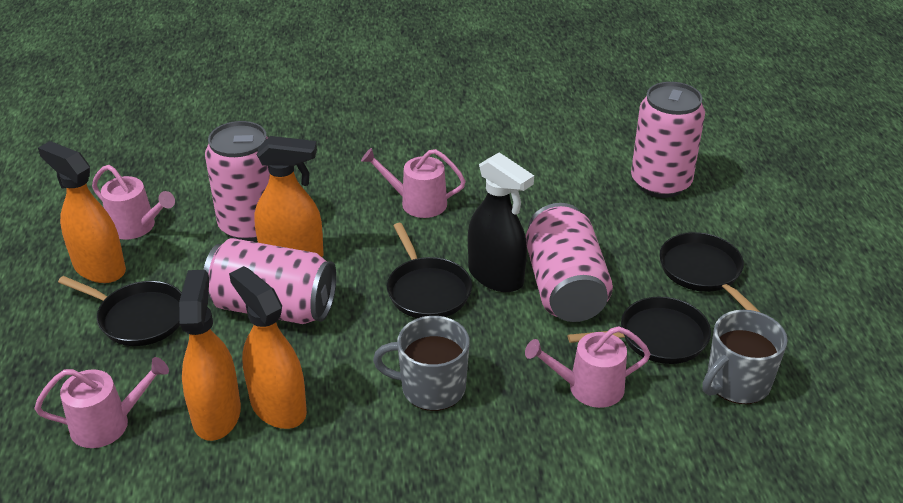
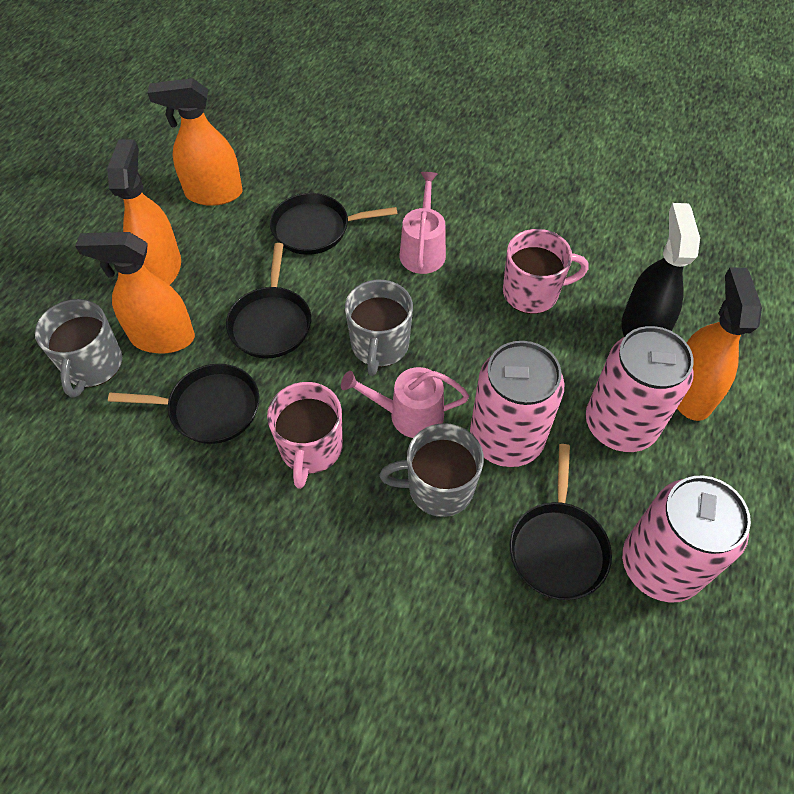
grey mug: [373,316,470,411] [702,310,788,404] = 2 -> [35,299,122,398] [345,280,413,376] [379,423,484,517] = 3
pink can: [203,238,337,324] [205,121,270,242] [526,203,613,322] [631,82,705,198] = 4 -> [470,341,564,467] [586,326,694,452] [622,475,751,603] = 3
pink mug: none = 0 -> [267,382,343,489] [503,229,589,314] = 2
pink watering can: [34,357,169,448] [92,165,175,239] [361,148,466,218] [525,326,651,408] = 4 -> [341,367,469,438] [400,172,446,274] = 2

